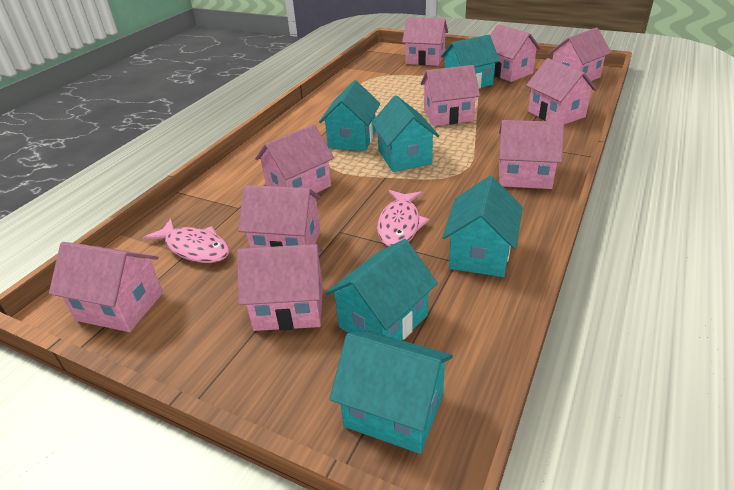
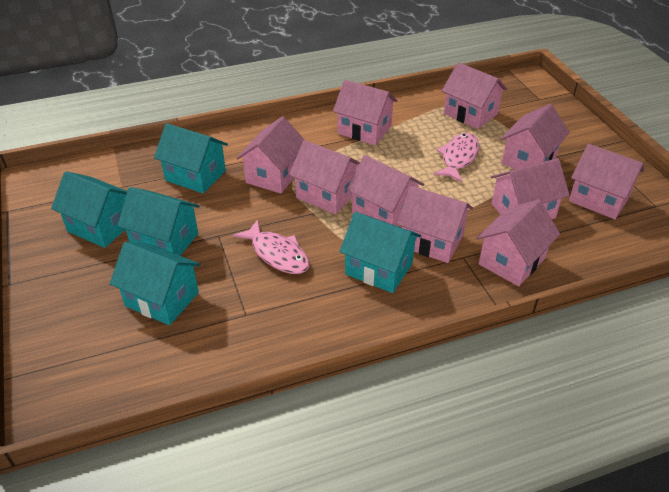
turquoise house: [319,80,380,151] [326,239,438,340] [330,331,453,454] [371,95,439,172] [441,35,500,88] [442,176,523,277] = 6 -> [51,171,127,248] [110,242,200,325] [118,187,200,256] [154,123,228,193] [339,212,421,293] = 5

